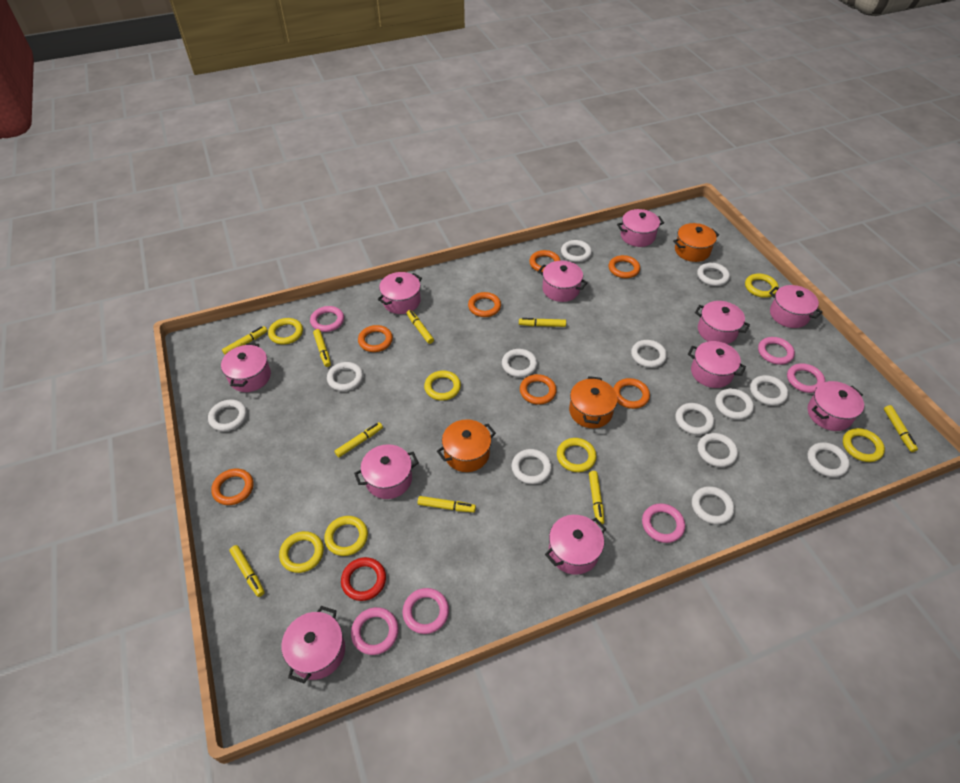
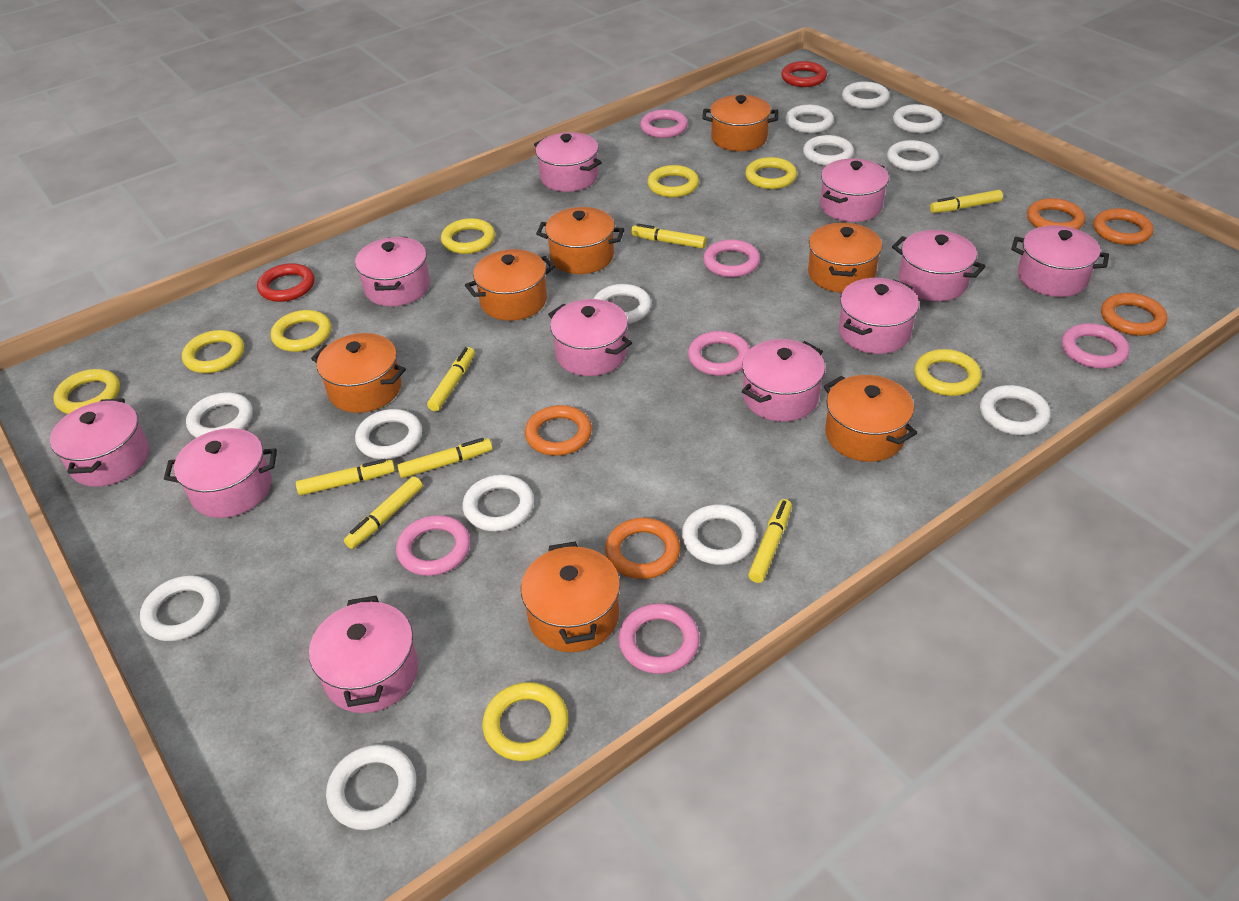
orange pot: [437,419,496,472] [569,376,618,428] [673,223,719,262] = 3 -> [311,333,406,413] [465,249,555,321] [521,542,620,652] [536,207,624,274] [702,95,778,151] [808,222,882,293] [824,375,917,462] = 7
orange ring: [211,469,254,505] [358,325,393,352] [468,292,501,317] [520,374,557,405] [529,250,561,273] [609,255,640,278] [613,378,650,409] = 7 -> [525,405,592,456] [605,518,680,579] [1027,198,1085,230] [1093,208,1153,245] [1101,293,1167,336] = 5
red ring: [341,557,386,601] = 1 -> [257,263,315,302] [781,61,827,87] = 2
yellow marker: [222,326,268,355] [230,545,265,597] [313,329,331,367] [335,422,383,457] [407,310,434,344] [418,496,476,512] [519,318,566,327] [589,471,604,525] [884,405,918,452] = 9 -> [296,459,395,496] [344,476,423,549] [397,438,492,478] [427,347,475,411] [631,224,706,249] [748,499,792,583] [930,190,1003,213] = 7
yellow ring: [268,318,303,345] [279,531,324,573] [324,516,368,556] [424,371,461,401] [557,438,596,472] [745,274,779,298] [843,428,885,462] = 7 -> [53,369,120,414] [182,330,244,373] [271,310,331,352] [441,218,495,254] [482,682,568,761] [647,165,699,197] [745,157,797,189] [914,349,981,396] = 8

